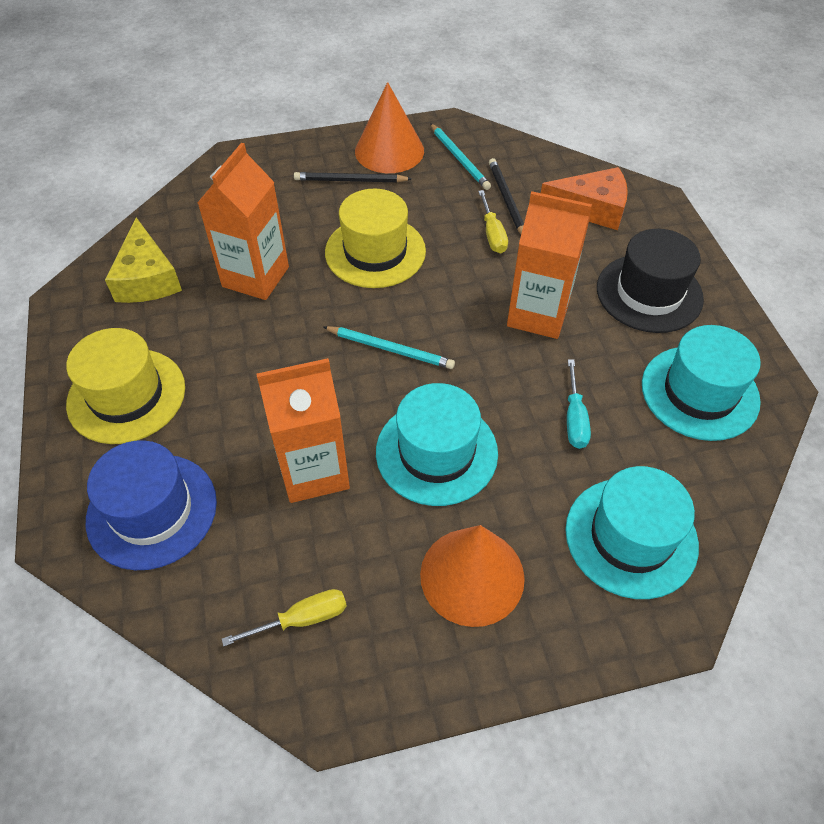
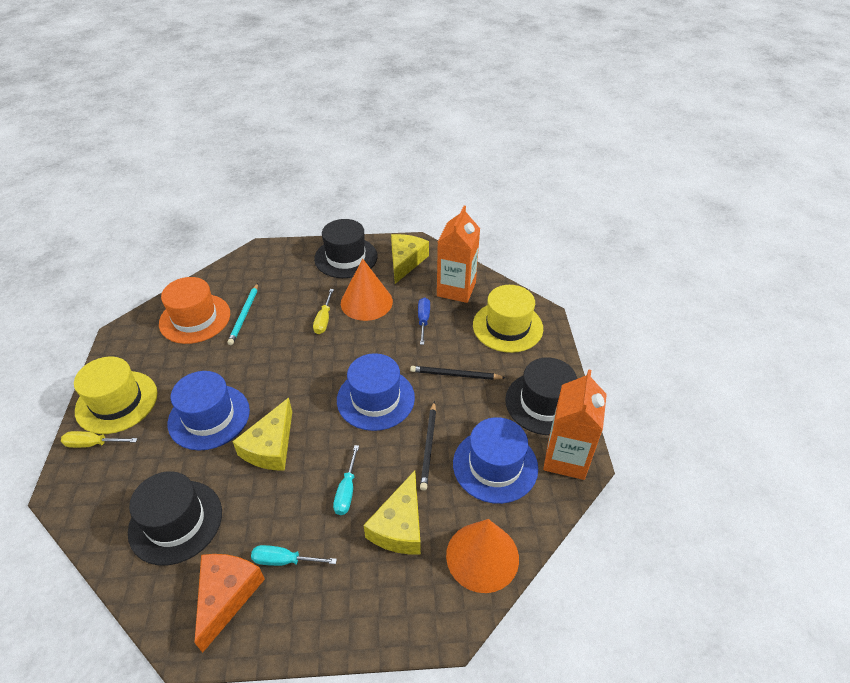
black hat: [597,229,704,333] = 1 -> [128,471,222,565] [314,219,378,278] [505,358,577,435] = 3
blue hat: [86,440,217,570] = 1 -> [168,371,250,450] [337,353,415,431] [453,417,538,504] = 3
blue screwdriver: none = 0 -> [418,297,430,345] = 1
orange carton: [197,143,289,300] [256,358,350,503] [507,191,592,339] = 3 -> [437,206,480,303] [543,369,607,480] = 2
orange hat: none = 0 -> [159,277,230,344] = 1
turquoise hat: [376,383,498,506] [565,466,699,599] [642,325,761,441] = 3 -> none = 0
turquoise pencil: [323,326,455,369] [430,123,491,190] = 2 -> [227,283,258,345] = 1
turquoise screwdriver: [567,359,591,449] = 1 -> [251,545,337,566] [333,445,359,515] = 2
yellow cheese: [105,217,182,303] = 1 -> [232,398,292,471] [364,471,421,554] [391,234,429,284] = 3

